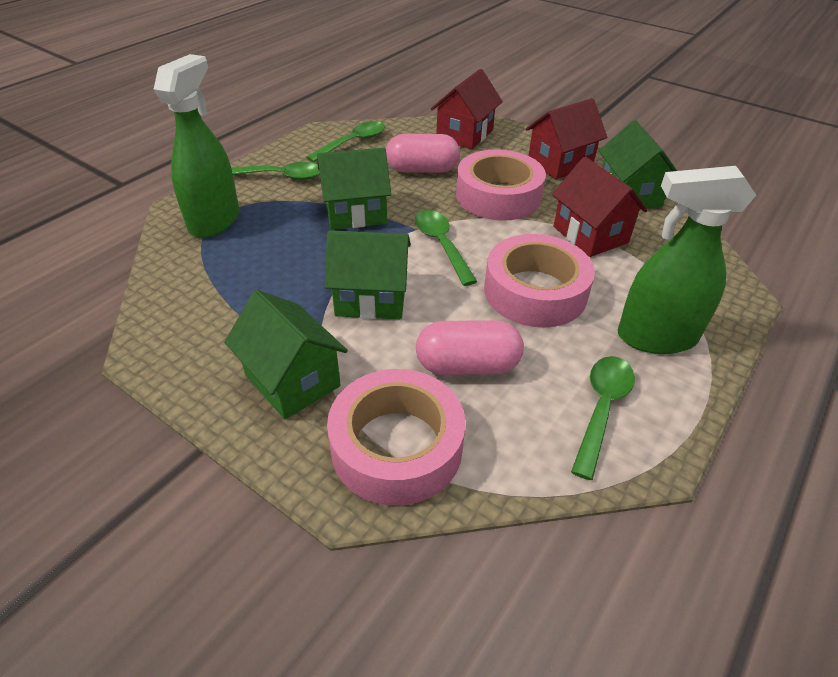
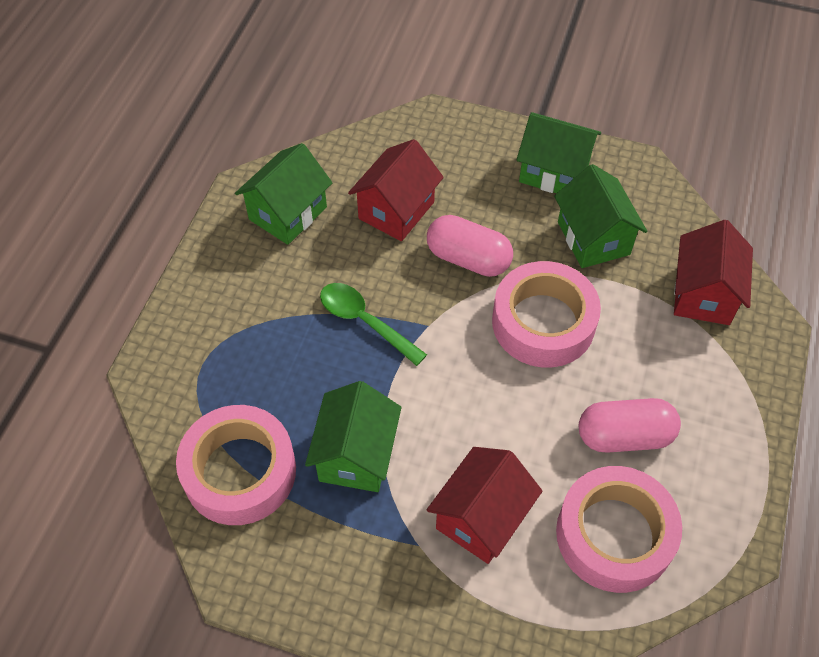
green spoon: [232,162,320,180] [306,121,385,163] [415,210,478,286] [571,356,635,480] = 4 -> [320,283,427,366] = 1
green spray bottle: [154,54,239,238] [618,166,756,354] = 2 -> none = 0

